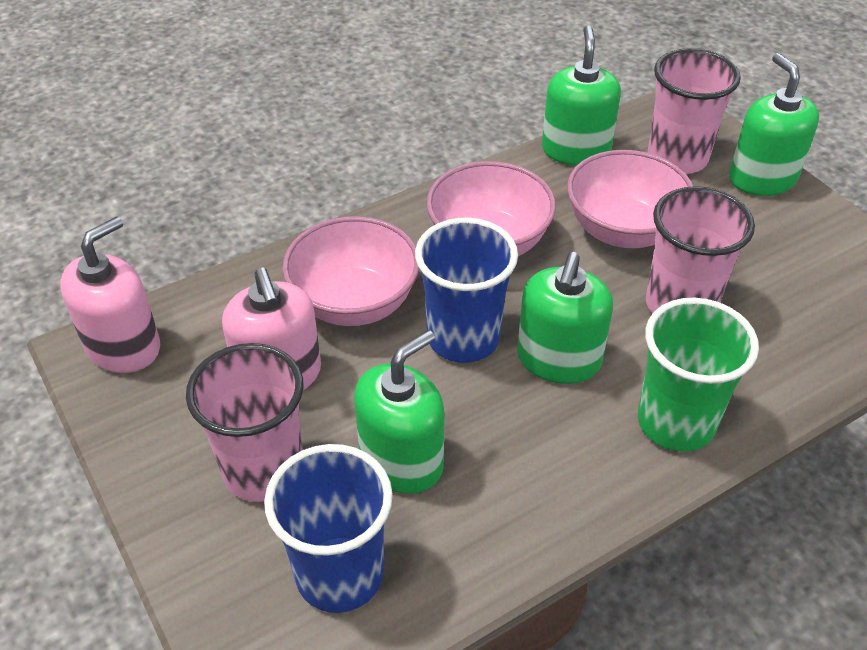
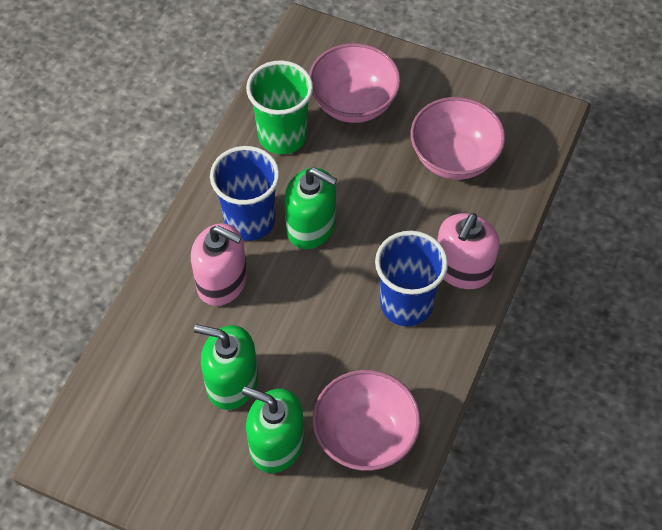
green soap dispenser: [354,330,445,494] [517,252,613,384] [542,25,621,165] [729,53,819,196] = 4 -> [194,324,258,410] [242,386,304,473] [284,168,337,249] = 3
pink cup: [186,343,304,502] [646,186,755,314] [648,48,741,174] = 3 -> none = 0

